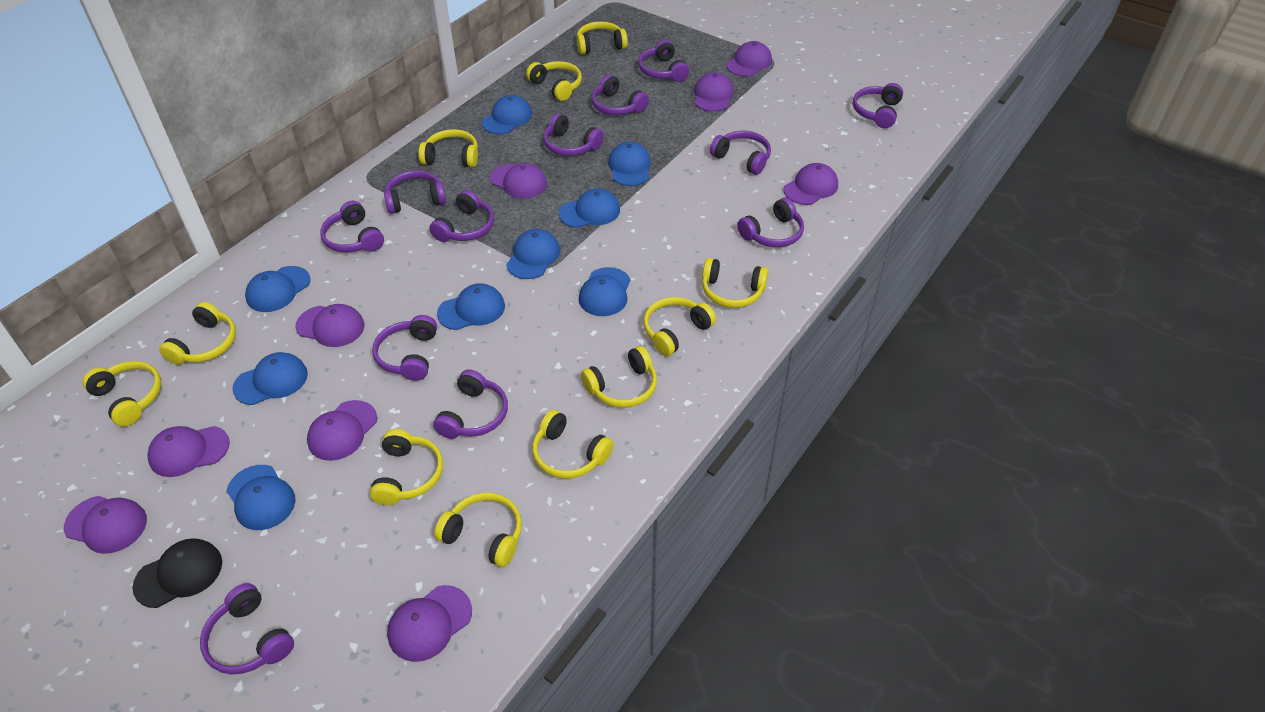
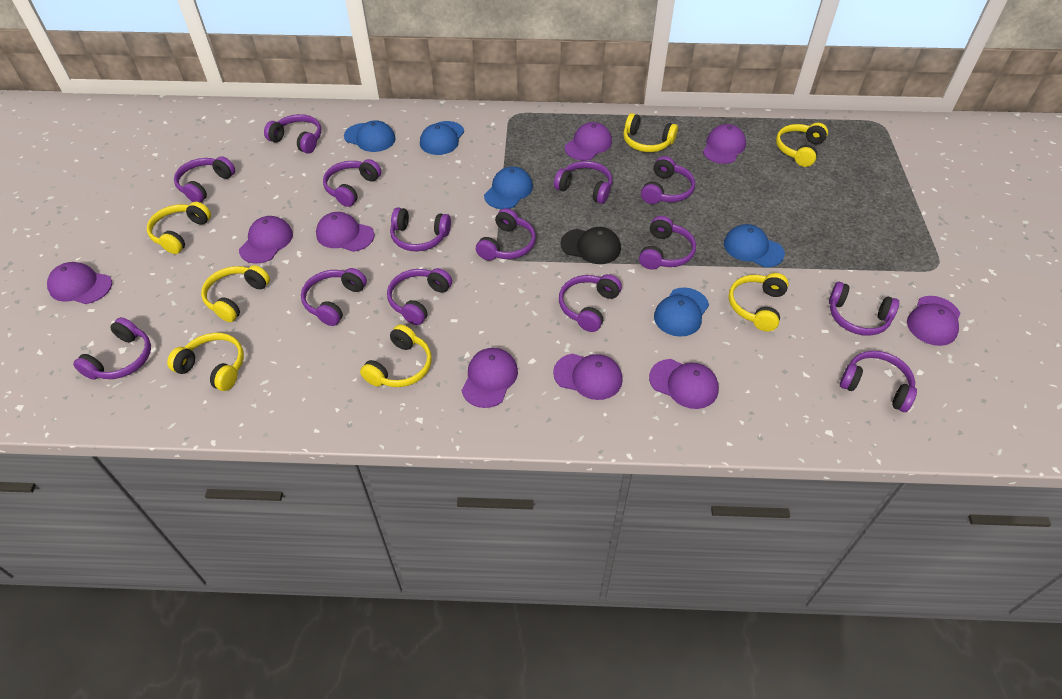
blue cap: [226,465,296,530] [232,352,308,405] [245,266,310,312] [437,283,505,330] [482,95,532,134] [506,229,560,279] [559,188,620,228] [579,267,630,316] [608,142,651,186] = 9 -> [344,120,396,152] [420,121,464,155] [484,166,533,209] [654,288,709,337] [724,224,785,267] = 5
purple headphones: [200,583,294,675] [320,201,384,253] [372,315,437,381] [384,170,446,214] [429,190,494,242] [433,369,508,439] [543,113,604,156] [591,74,649,115] [638,40,689,82] [710,131,771,175] [737,198,804,247] [853,83,903,128] = 12 -> [73,317,151,380] [174,156,235,203] [264,114,321,154] [301,268,367,326] [323,159,381,207] [387,268,452,325] [390,207,451,251] [476,208,536,261] [554,161,612,204] [559,274,622,332] [639,216,696,270] [641,156,695,204] [829,282,899,336] [840,351,917,412] = 14
yellow headphones: [83,361,162,427] [159,302,236,365] [370,429,443,505] [419,129,478,167] [434,493,522,567] [526,61,582,101] [532,410,614,479] [577,21,628,54] [581,346,657,408] [643,297,716,356] [702,258,768,308] = 11 -> [147,202,211,254] [167,333,244,391] [201,265,270,322] [360,324,432,387] [623,113,678,152] [728,273,789,331] [776,123,828,167] = 7

